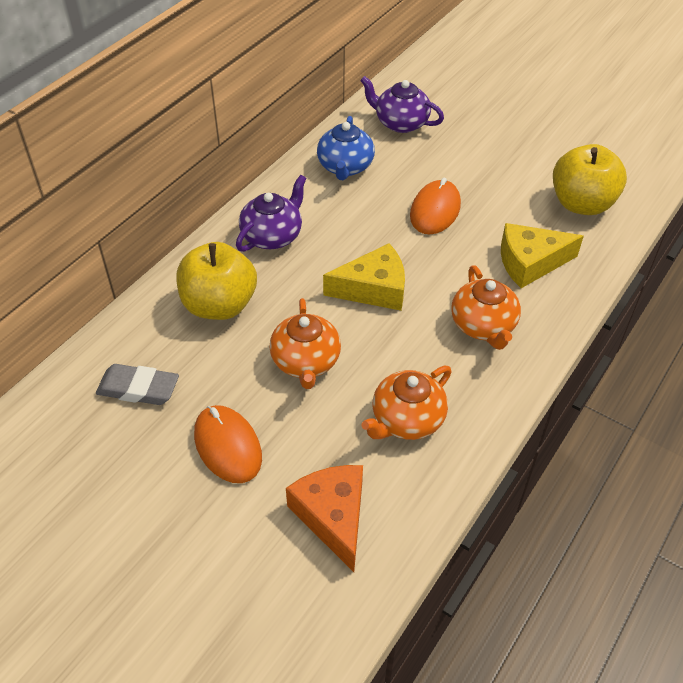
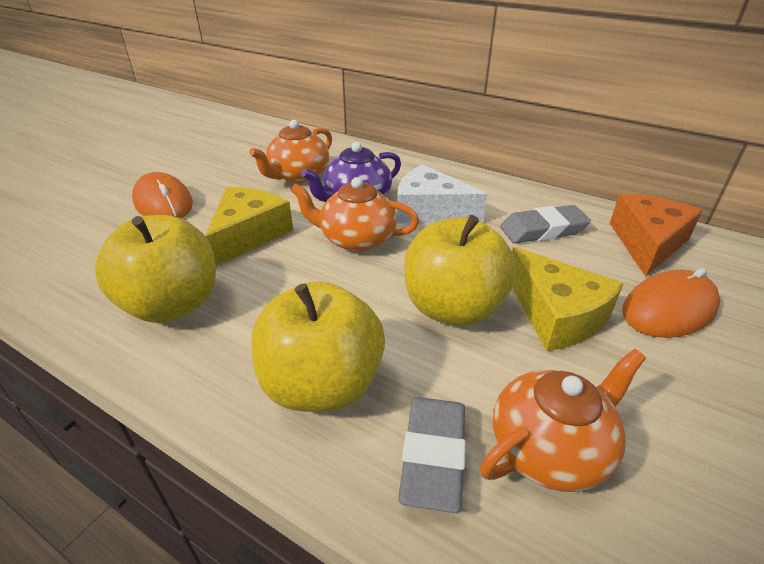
blue teapot: [317,116,375,180] = 1 -> none = 0
grey eraser: [96,364,179,405] = 1 -> [398,397,466,513] [500,205,591,243] = 2
purple teapot: [236,175,307,252] [360,76,444,133] = 2 -> [301,142,401,202] = 1
white cheese: none = 0 -> [397,164,487,224] = 1
yellow apple: [176,242,257,320] [553,144,627,215] = 2 -> [95,215,216,323] [251,281,385,412] [404,215,516,326] = 3

